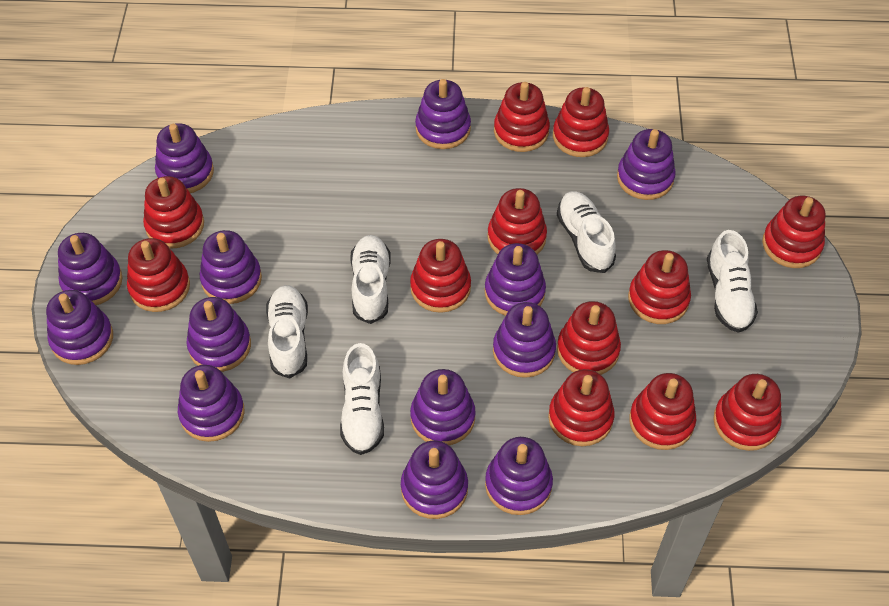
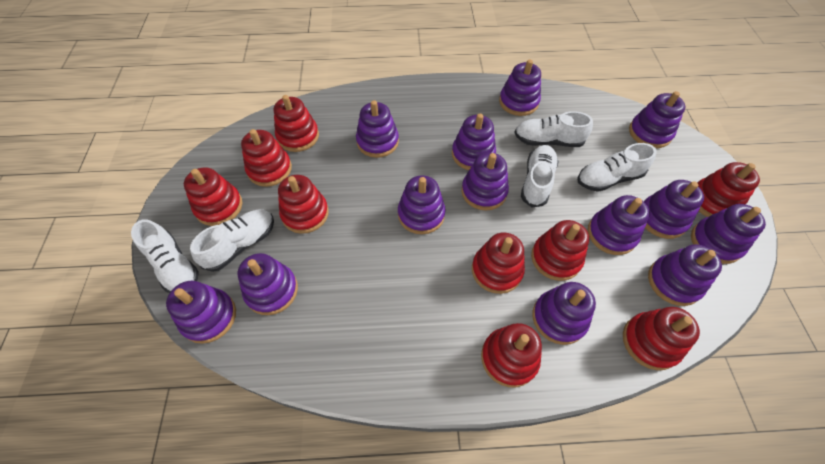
red stacking toy: [127,238,190,312] [143,176,204,248] [410,239,471,313] [487,188,547,254] [494,82,550,152] [548,369,614,446] [553,87,609,157] [557,301,621,375] [628,250,691,324] [629,373,696,450] [713,374,782,451] [762,196,825,268] = 12 -> [184,167,242,226] [241,129,292,187] [274,95,319,152] [278,175,329,234] [472,232,525,294] [481,323,542,387] [531,220,589,281] [623,307,700,370] [697,162,760,217] = 9

